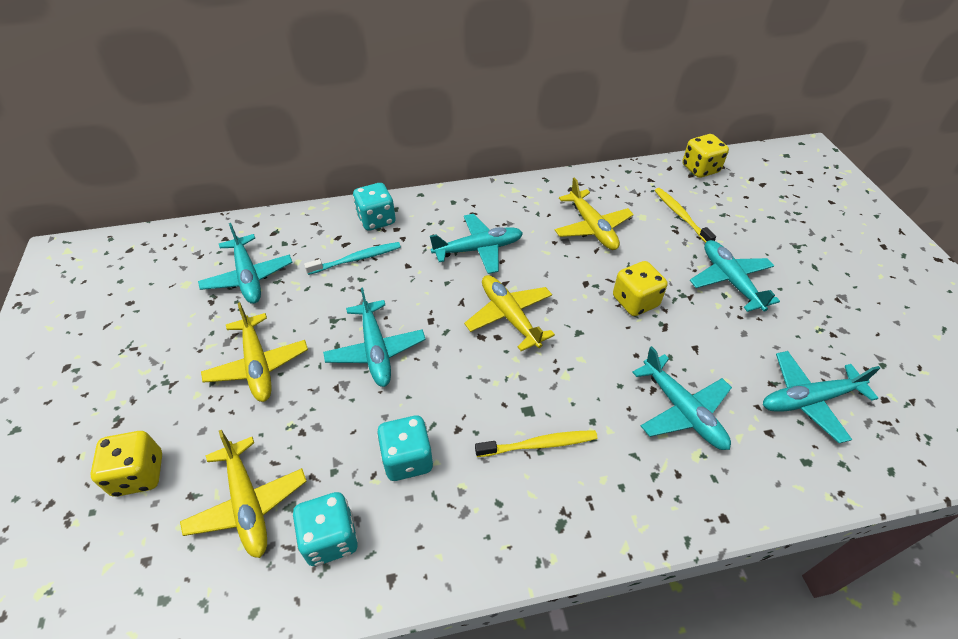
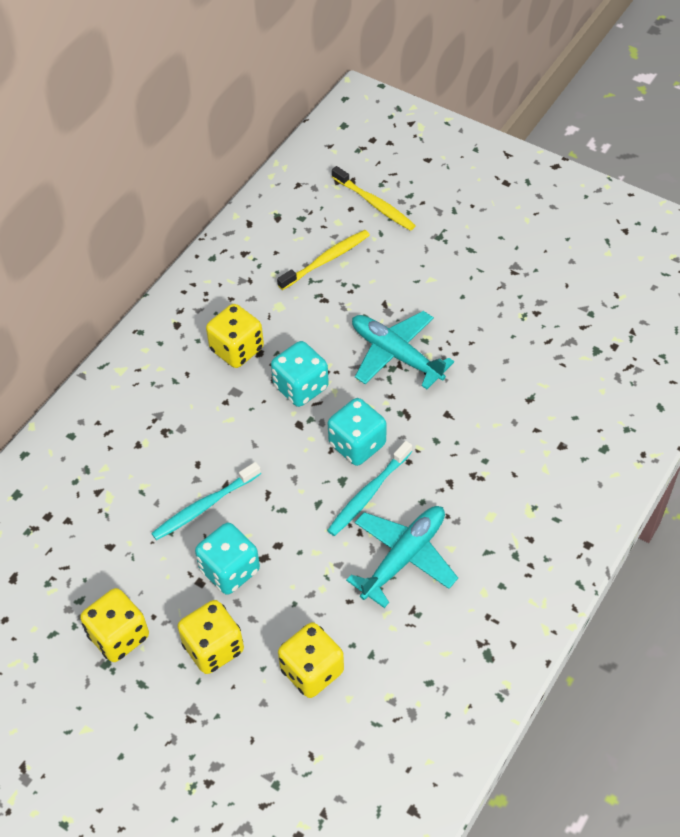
turquoise plane: [198,223,293,304] [323,288,426,387] [430,214,523,274] [632,346,732,450] [690,240,780,312] [763,351,880,443] = 6 -> [346,506,458,608] [352,311,454,389] = 2
turquoise toothbrush: [304,242,401,275] = 1 -> [151,462,261,540] [327,441,412,536] = 2
yellow dice: [90,431,162,497] [613,261,668,316] [682,134,729,178] = 3 -> [80,588,149,662] [177,600,244,674] [206,304,264,368] [278,622,344,698] = 4
yellow plane: [180,430,307,558] [201,302,308,402] [464,275,555,351] [555,177,634,250] = 4 -> none = 0

